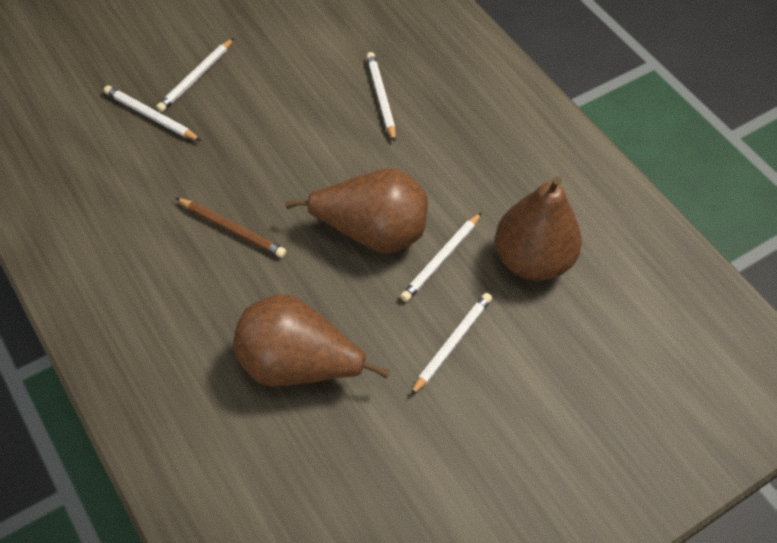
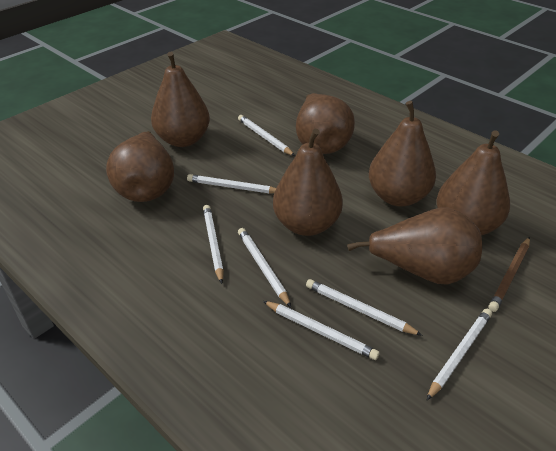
brown pear: [233,294,390,386] [285,168,428,254] [495,176,582,281] = 3 -> [106,131,174,202] [151,52,210,147] [273,128,343,236] [296,93,355,154] [347,207,482,285] [369,101,436,207] [437,130,510,235] = 7
white pencil: [104,85,201,141] [156,38,234,112] [366,52,396,142] [400,212,482,302] [410,293,492,396] = 5 -> [187,174,276,194] [203,205,224,284] [238,115,295,156] [238,228,291,307] [263,301,380,360] [306,279,423,336] [427,309,492,400] = 7

